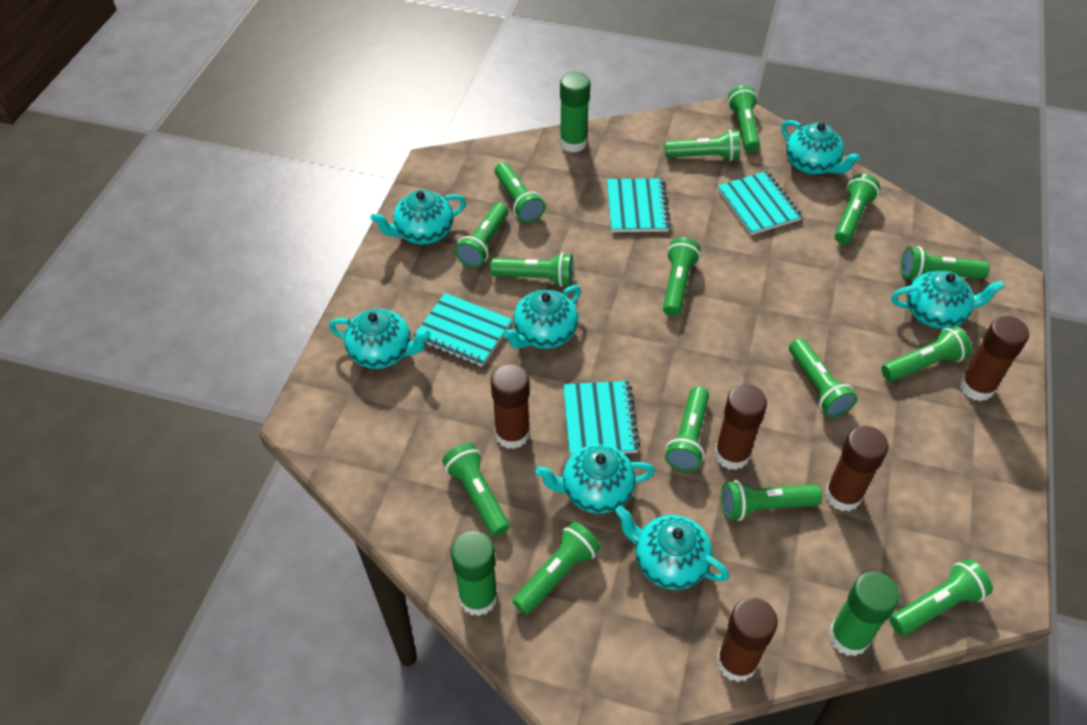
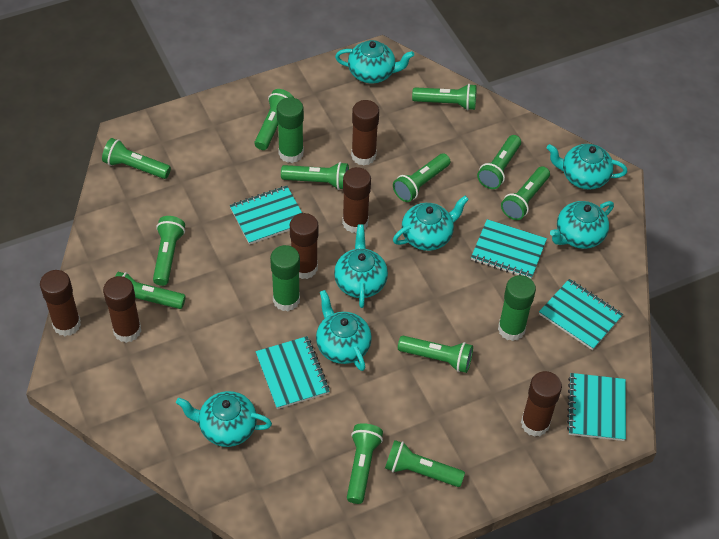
brown glue stick: [491,363,530,449] [715,384,767,470] [717,598,778,682] [825,426,888,511] [960,316,1029,401] = 5 -> [40,270,81,336] [103,276,141,343] [290,213,319,279] [342,167,371,233] [351,100,379,166] [521,371,562,437] = 6
green flashlight: [442,443,510,537] [455,203,508,268] [490,252,573,287] [495,162,545,223] [512,522,601,615] [663,238,700,317] [665,130,740,161] [665,386,709,472] [721,480,822,521] [728,85,760,152] [789,338,857,417] [834,174,880,244] [881,326,972,381] [890,559,993,635] [901,246,990,280] = 15 -> [102,138,171,179] [115,272,186,309] [153,216,185,286] [255,89,294,150] [281,162,349,190] [347,423,383,504] [385,440,465,487] [393,153,451,202] [398,336,473,373] [412,84,477,110] [477,135,521,189] [501,166,550,220] = 12
turquoise notebook: [413,293,512,367] [563,381,640,456] [607,178,671,232] [718,171,802,235] = 4 -> [230,186,302,245] [256,336,330,409] [471,219,547,279] [539,279,623,350] [567,373,626,441] = 5

